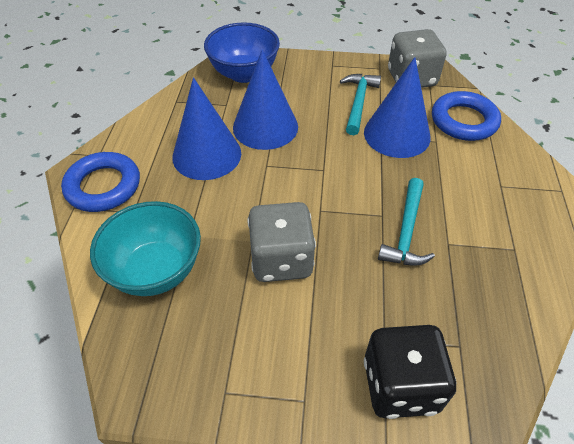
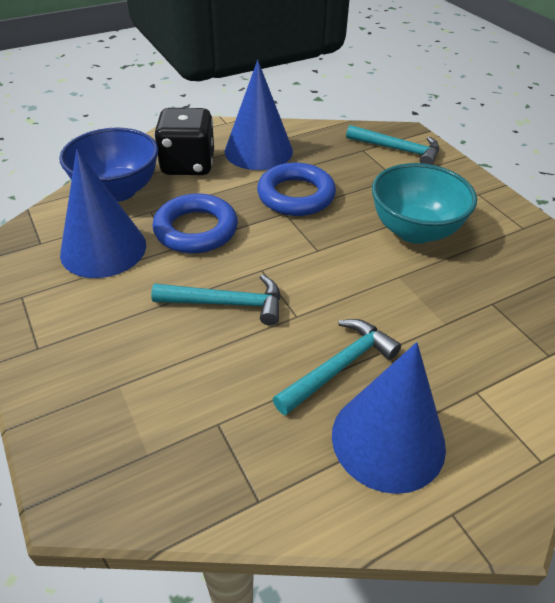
grey dice: [248,202,316,282] [388,29,447,88] = 2 -> none = 0
turquoise hammer: [340,74,381,135] [378,178,435,266] = 2 -> [151,274,281,326] [273,319,401,415] [346,125,439,165] = 3

